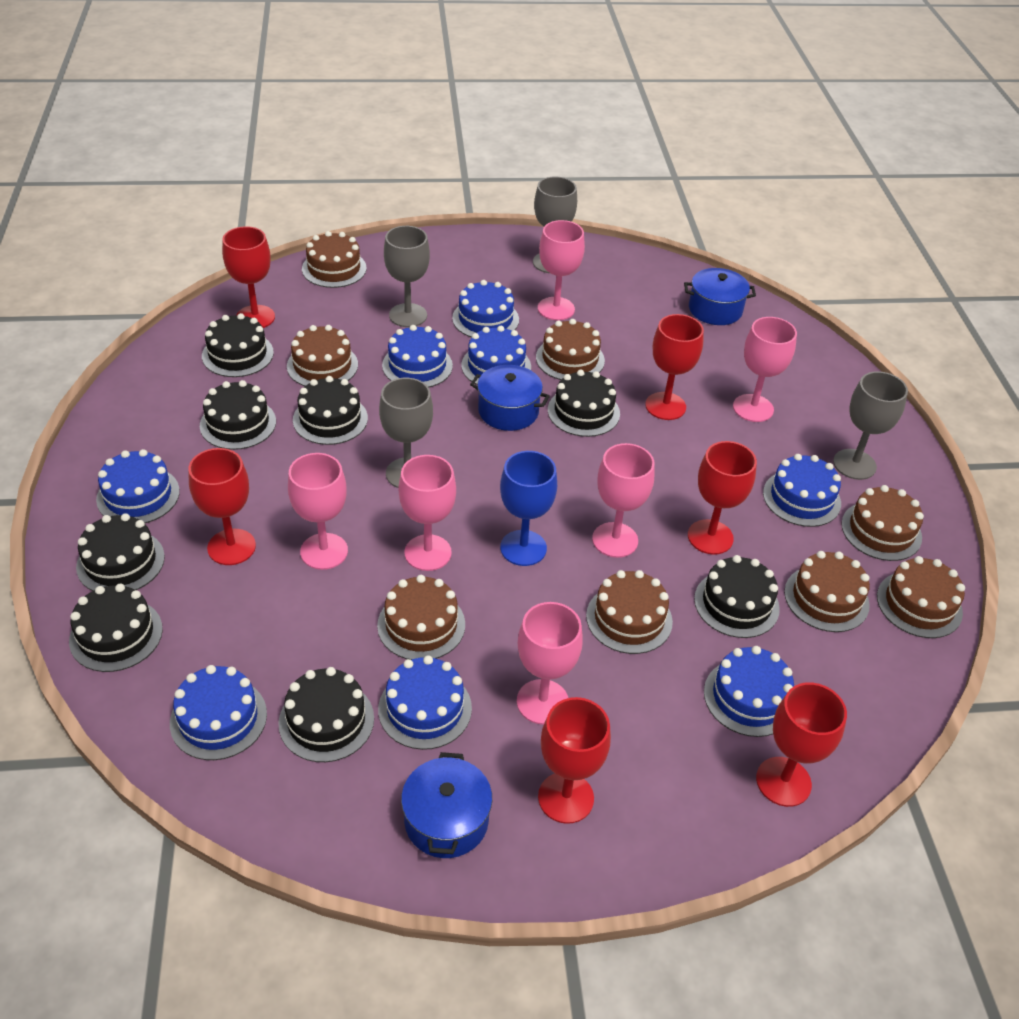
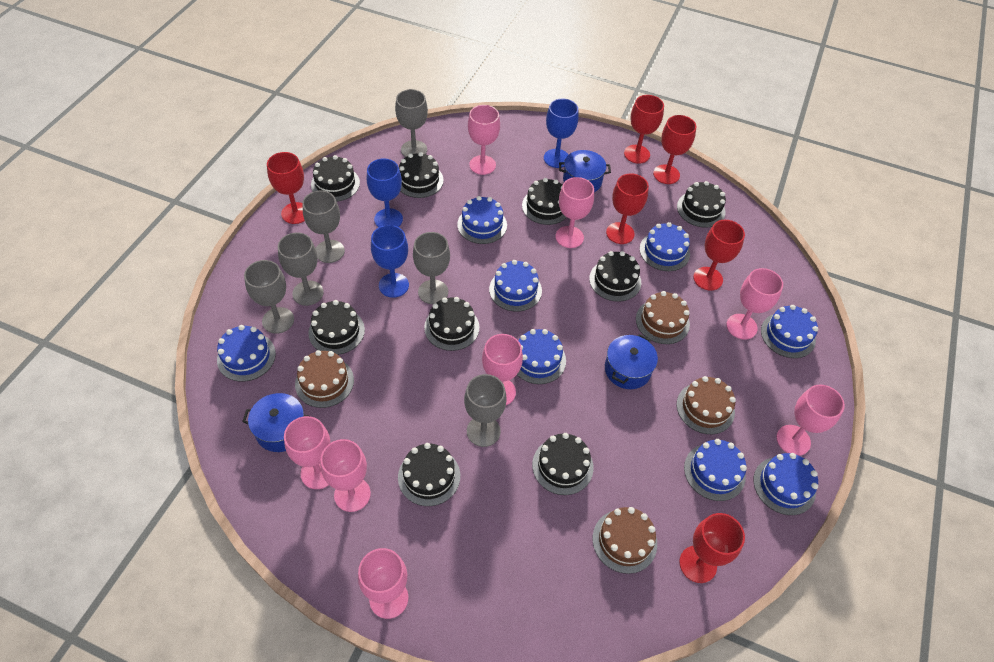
black cake: [69,584,163,672] [76,513,165,591] [200,380,276,450] [202,313,274,377] [278,667,374,762] [293,376,368,445] [548,370,620,437] [694,555,780,638] = 8 -> [308,300,365,355] [311,155,360,201] [398,443,460,506] [399,152,444,198] [424,297,479,351] [522,178,567,225] [532,433,594,495] [589,251,641,302] [677,181,726,228] = 9
blue goblet: [500,451,557,566] = 1 -> [367,158,403,227] [371,225,409,298] [544,99,579,168] = 3
brown cake: [287,325,358,386] [302,231,367,288] [377,575,465,660] [536,319,605,380] [586,570,673,654] [784,551,870,632] [841,485,924,561] [877,556,965,638] = 8 -> [295,350,354,408] [593,507,657,574] [636,291,690,344] [677,376,736,434] = 4
grey goblet: [379,378,433,488] [384,226,430,327] [533,176,577,273] [833,371,908,480] = 4 -> [244,260,294,334] [278,232,324,306] [303,191,345,263] [395,89,428,157] [413,232,450,304] [464,374,507,447] = 6
pink goblet: [288,453,348,570] [399,455,456,571] [517,602,583,725] [538,220,585,320] [592,443,655,558] [733,317,797,422] = 6 -> [284,416,331,489] [320,439,371,512] [358,548,408,619] [468,105,500,175] [482,334,523,405] [556,177,594,248] [726,268,783,340] [776,384,845,456] = 8

